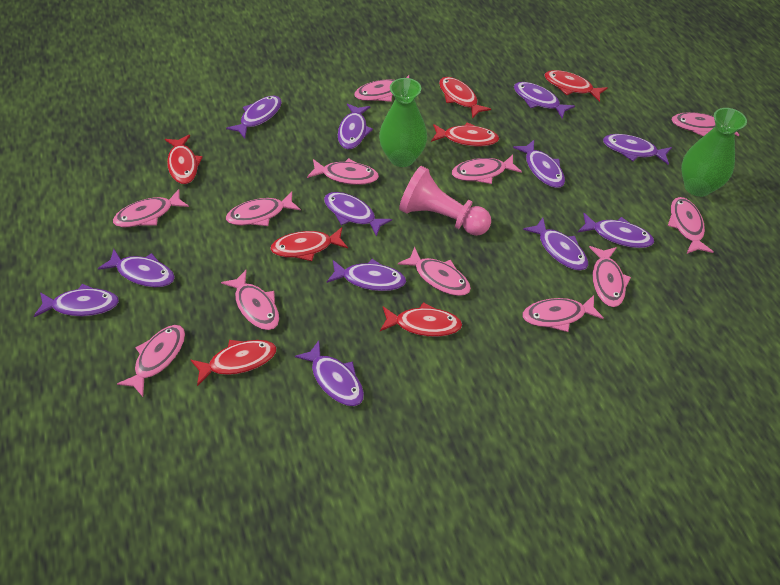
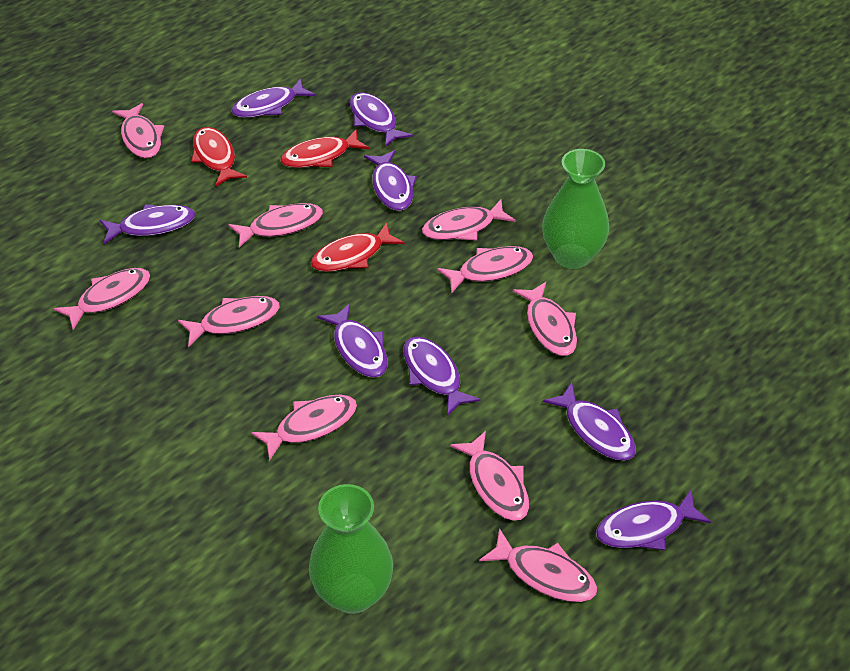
pink fish: [113,189,189,227] [117,325,185,397] [221,270,279,330] [226,192,301,226] [307,158,379,185] [354,75,409,102] [398,247,471,296] [452,154,522,184] [522,295,604,332] [589,246,631,307] [668,197,713,254] [671,112,739,136] = 12 -> [54,268,150,330] [112,103,164,158] [178,296,280,347] [228,203,323,248] [251,395,357,461] [422,200,516,241] [437,246,533,293] [450,431,529,521] [479,528,597,602] [513,282,577,356] = 10
pink pawn: [399,166,491,236] = 1 -> none = 0
purple fish: [34,283,119,317] [98,249,175,287] [226,96,282,138] [295,340,364,406] [324,192,392,237] [327,259,406,291] [338,103,373,149] [513,140,565,188] [514,82,575,119] [523,218,588,271] [578,213,654,248] [603,134,672,165] = 12 -> [100,204,195,244] [231,78,315,118] [317,303,388,378] [350,92,413,147] [364,150,417,211] [403,336,481,416] [543,383,636,460] [596,490,711,550] = 8
red fish: [165,135,203,184] [191,340,276,386] [270,227,348,261] [380,302,462,337] [431,122,499,147] [439,77,491,119] [545,70,608,102] = 7 -> [191,127,247,186] [280,129,369,168] [311,222,404,272] = 3

